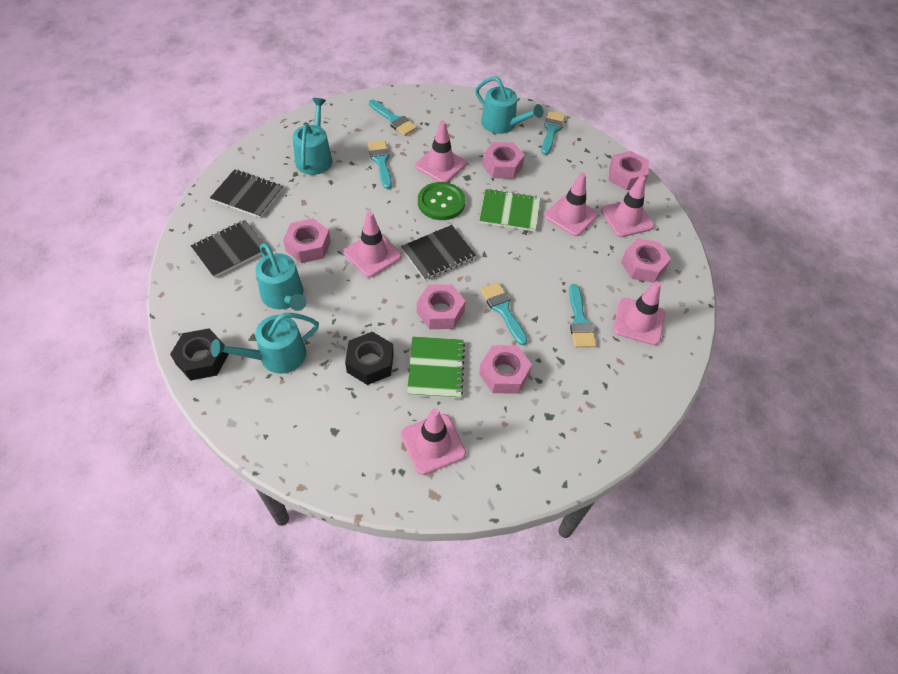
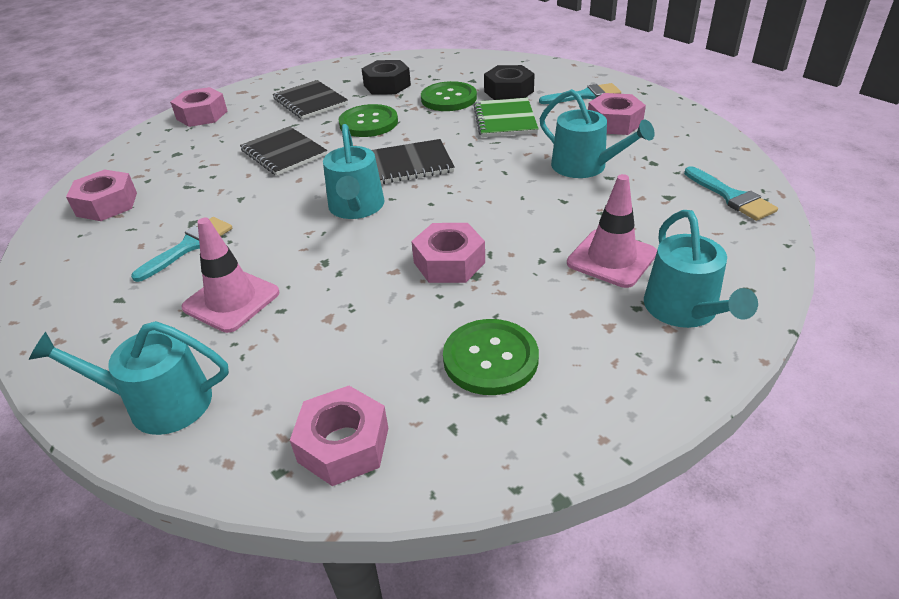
green button: [418,182,465,220] = 1 -> [339,104,398,137] [421,81,477,111] [443,319,539,395] = 3
green notebook: [407,337,465,399] [479,189,540,232] = 2 -> [473,98,539,137] = 1
pink nut: [283,218,331,263] [417,284,466,329] [479,345,532,394] [482,142,525,179] [609,151,649,190] [621,238,671,283] = 6 -> [66,169,137,221] [170,87,227,127] [290,386,388,486] [411,223,485,283] [588,93,646,135] = 5
pink traffic cone: [344,211,402,277] [401,408,466,475] [415,120,467,183] [545,173,598,236] [601,176,654,237] [613,281,665,345] = 6 -> [181,218,279,333] [567,174,657,288] = 2
turquoise brush: [368,141,392,189] [369,100,417,136] [480,282,527,345] [541,111,565,155] [569,284,596,348] = 5 -> [131,217,232,282] [539,83,621,104] [684,166,778,221] = 3

